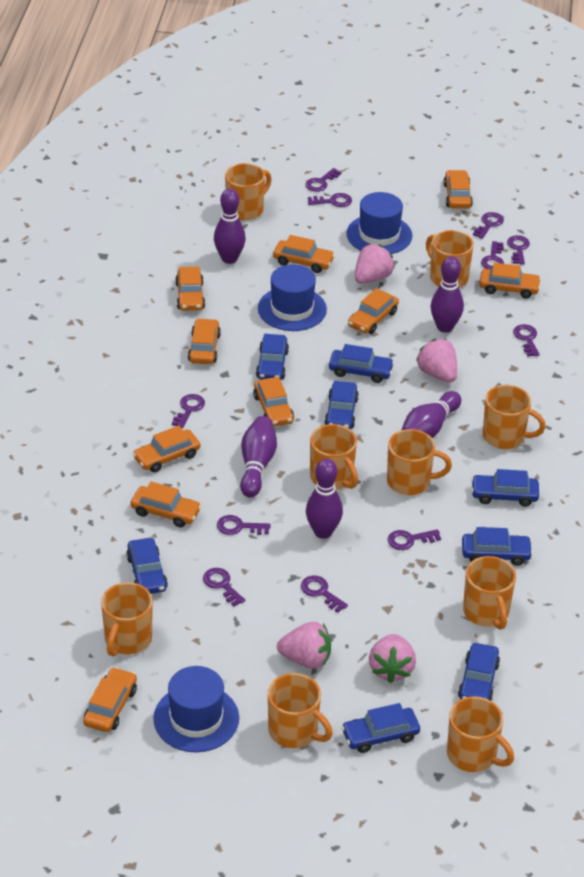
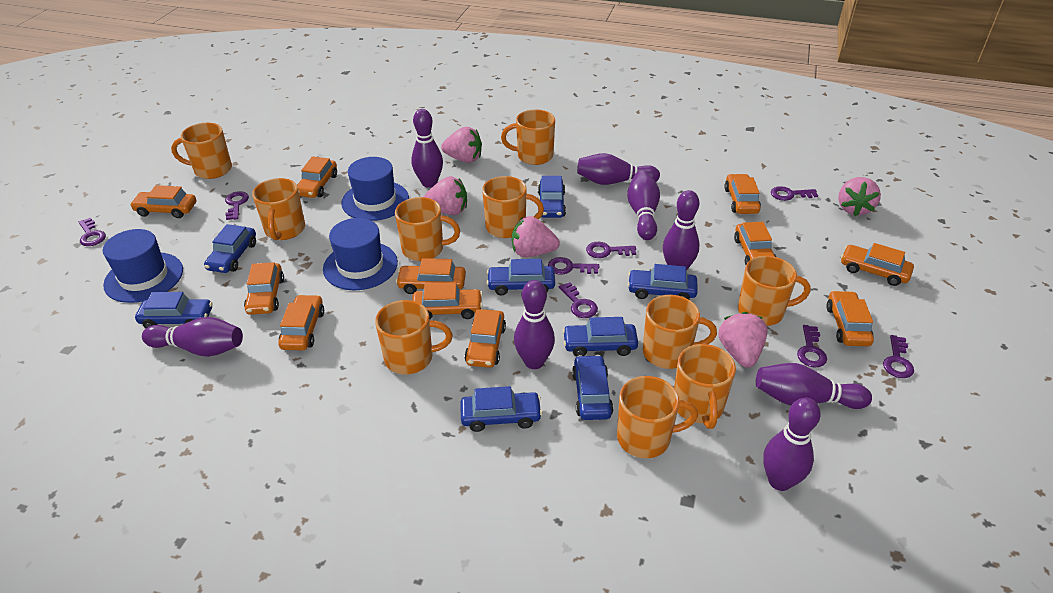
orange car: [83,667,137,732] [131,481,201,527] [133,425,200,472] [175,267,205,311] [188,318,221,364] [253,377,294,427] [273,235,335,273] [348,288,399,334] [443,170,473,209] [479,263,541,298] = 10 -> [130,185,196,218] [244,262,284,315] [278,295,324,350] [297,156,337,198] [396,258,466,294] [412,282,483,320] [464,309,506,368] [724,174,761,214] [734,222,776,265] [826,291,874,346] [841,243,914,286] = 11
orange mug: [101,582,153,656] [225,163,272,220] [268,673,333,748] [310,424,358,490] [387,429,452,495] [426,230,474,288] [447,696,514,772] [463,556,516,630] [483,385,546,449] = 9 -> [171,123,232,179] [252,178,305,240] [375,300,452,374] [395,197,460,261] [482,176,544,238] [501,109,555,165] [617,376,698,458] [643,295,717,369] [674,344,736,429] [738,256,811,326] = 10
pink strawberry: [277,622,331,669] [355,244,395,284] [369,634,416,683] [416,339,457,382] = 4 -> [424,176,467,215] [441,127,482,163] [512,216,560,257] [718,312,768,368] [838,177,881,216] = 5
purple bowling pin: [214,188,246,264] [240,416,277,497] [306,459,343,539] [402,391,461,438] [431,256,464,333] = 5 -> [142,317,243,357] [411,109,443,188] [514,280,555,369] [577,153,660,185] [627,171,660,240] [663,190,700,271] [756,363,872,409] [763,398,821,491] = 8
purple key: [172,394,205,428] [203,568,245,607] [217,515,271,535] [301,576,348,613] [306,168,341,192] [308,193,352,207] [387,529,441,550] [473,212,504,239] [481,241,504,269] [507,235,530,265] [513,324,539,357] = 11 -> [79,218,106,246] [225,191,249,220] [548,257,599,274] [559,282,598,318] [586,242,636,258] [771,186,818,201] [797,325,827,367] [883,335,914,378] = 8

